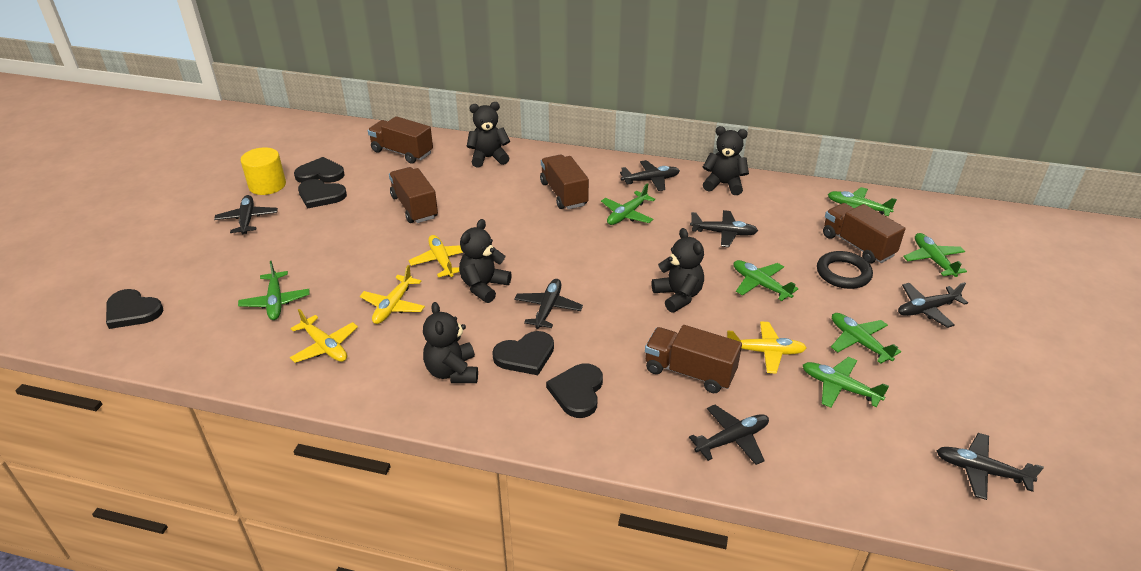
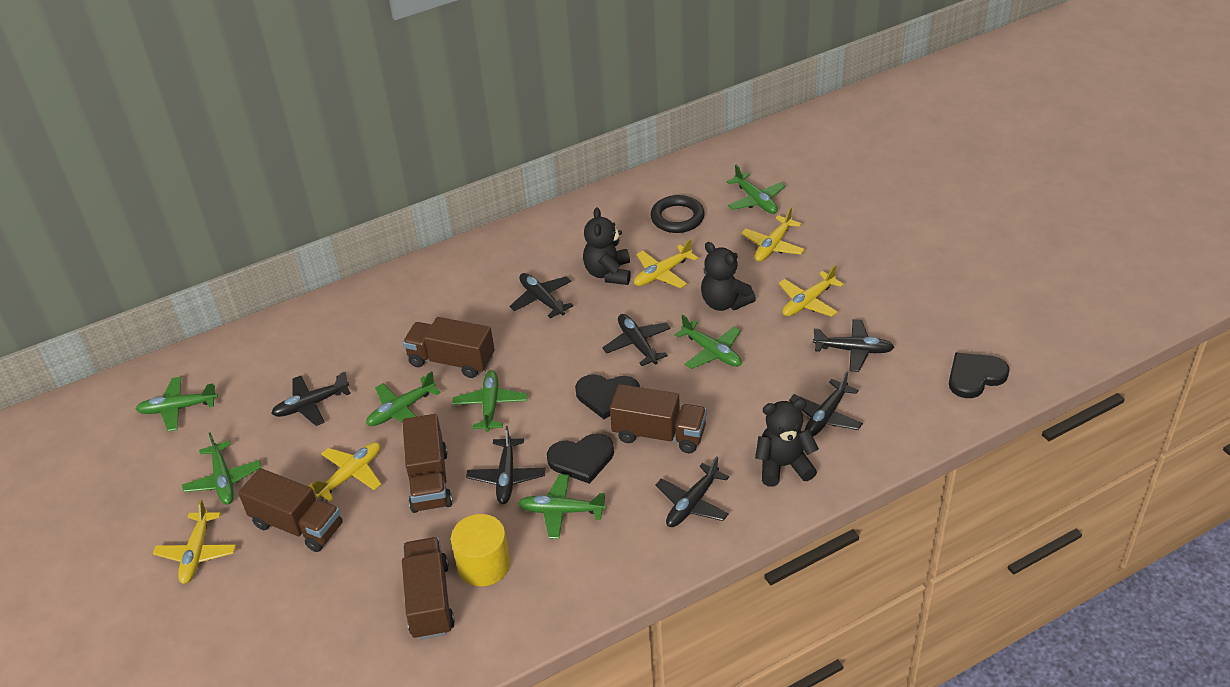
black heart: [106,289,163,329] [294,157,344,183] [298,179,347,209] [492,331,554,375] [546,364,603,418] = 5 -> [547,433,614,484] [575,374,640,419] [949,352,1009,398] = 3
black teddy bear: [423,302,478,383] [459,219,512,303] [467,102,510,168] [652,228,704,313] [703,126,749,195] = 5 -> [583,207,631,285] [701,242,756,311] [755,399,819,487] = 3
yellow plane: [290,309,358,363] [360,265,425,324] [408,235,463,277] [727,321,807,374] = 4 -> [153,500,236,584] [308,442,381,502] [634,239,698,288] [741,207,805,262] [779,265,844,317] = 5

